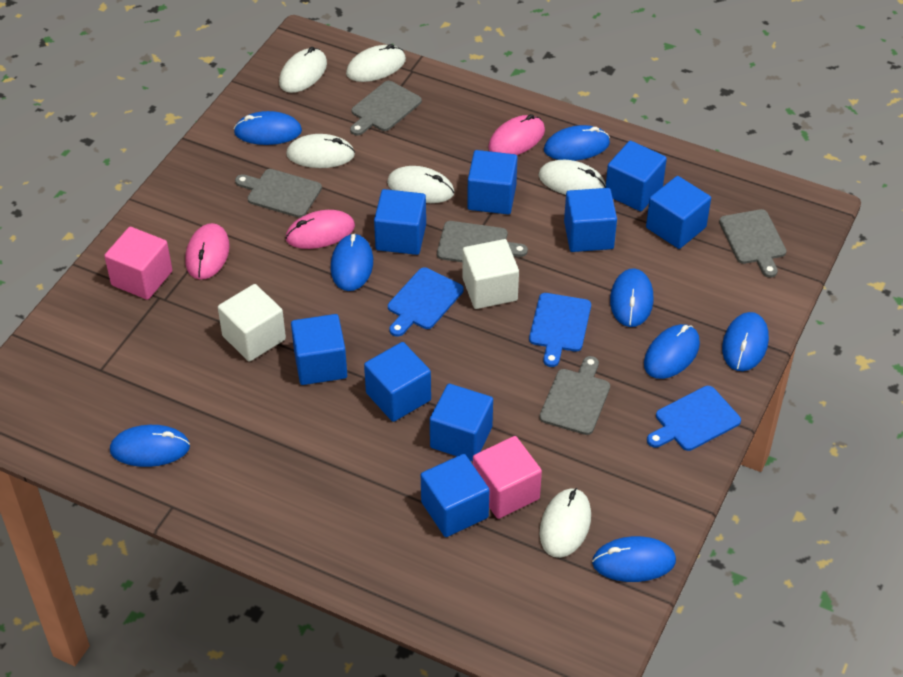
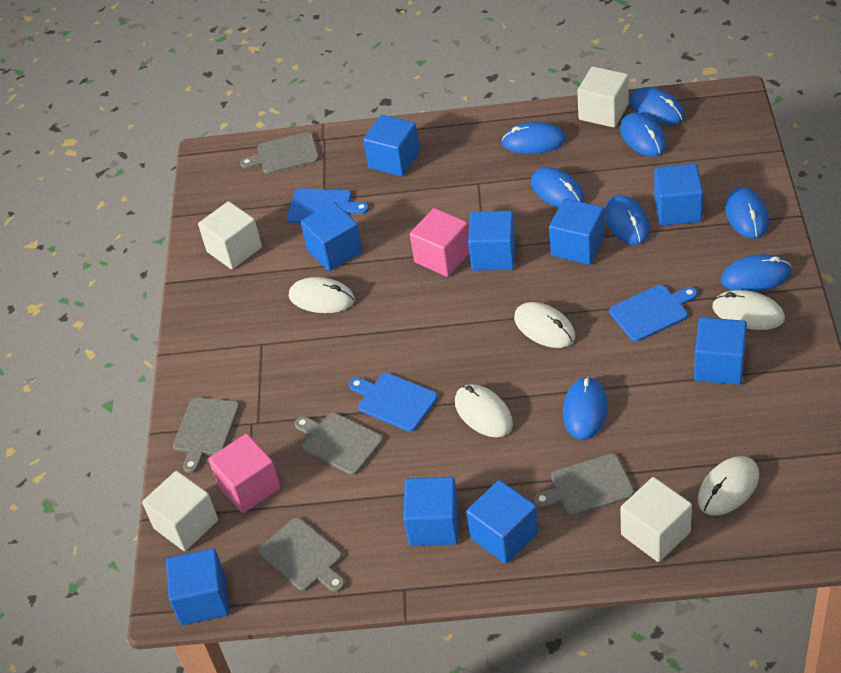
pink mouse: [185,223,230,280] [286,210,355,249] [488,114,545,155] = 3 -> none = 0
white cube: [218,284,286,362] [462,239,519,309] = 2 -> [142,471,218,551] [198,201,262,269] [577,66,629,127] [620,477,692,562] = 4
white mouse: [279,47,327,93] [286,134,355,168] [346,44,406,82] [387,166,454,203] [538,160,606,195] [540,488,591,558] = 6 -> [289,277,355,313] [455,384,513,437] [514,302,576,348] [698,456,759,516] [712,290,785,330] = 5

